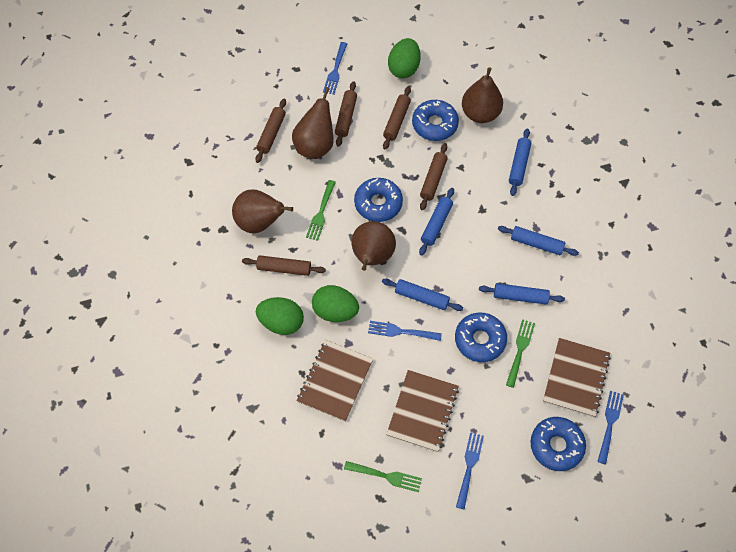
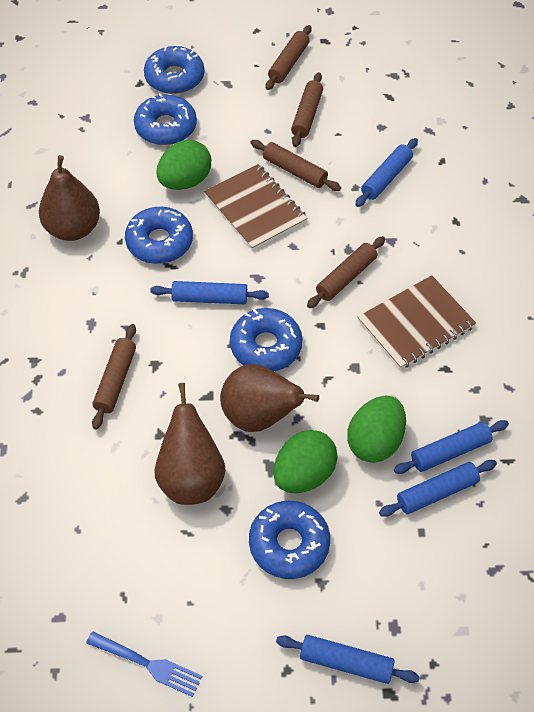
blue donut: [354,178,403,222] [412,100,459,141] [455,313,507,362] [531,417,586,471] = 4 -> [125,207,193,264] [134,93,197,145] [144,46,204,94] [230,308,303,371] [249,501,330,579] = 5
blue fork: [323,42,347,95] [368,321,442,341] [456,432,484,510] [597,391,624,464] = 4 -> [86,631,203,697] = 1
brown notebook: [297,340,373,422] [386,370,459,452] [543,338,611,418] = 3 -> [204,164,308,251] [358,275,476,370] = 2
brown pear: [232,189,293,233] [292,87,334,159] [351,221,396,271] [462,67,503,123] = 4 -> [39,155,100,241] [154,383,226,505] [220,364,319,432] = 3
green fork: [306,180,336,241] [344,461,422,492] [506,319,535,388] = 3 -> none = 0

